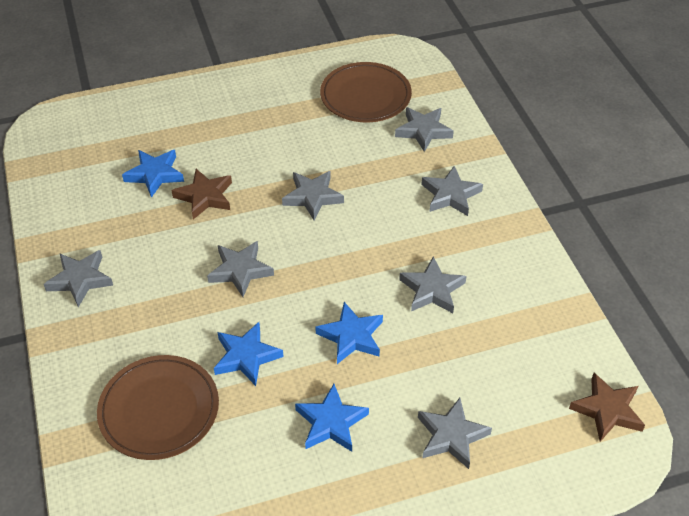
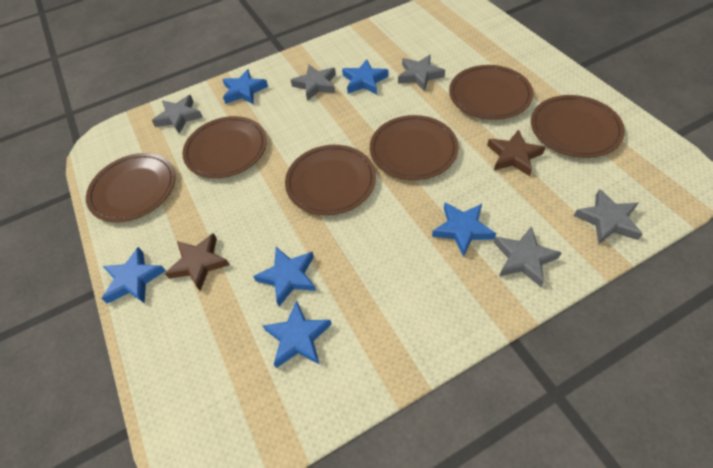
blue star: [122,150,184,198] [214,322,283,386] [295,384,369,452] [315,302,383,364] = 4 -> [102,247,166,304] [222,69,268,104] [253,247,316,306] [263,300,332,368] [342,59,389,94] [432,202,496,257] = 6
brown plate: [97,355,219,460] [320,62,412,122] = 2 -> [86,153,175,222] [182,116,267,178] [285,145,376,215] [370,115,459,180] [449,65,533,120] [531,95,625,158] = 6
grey star: [44,250,113,307] [207,241,274,297] [282,171,344,220] [395,107,454,152] [399,257,466,313] [418,398,492,469] [421,166,483,216] = 7 -> [152,95,203,134] [291,64,336,101] [398,55,445,91] [494,226,562,287] [574,189,643,244] = 5

